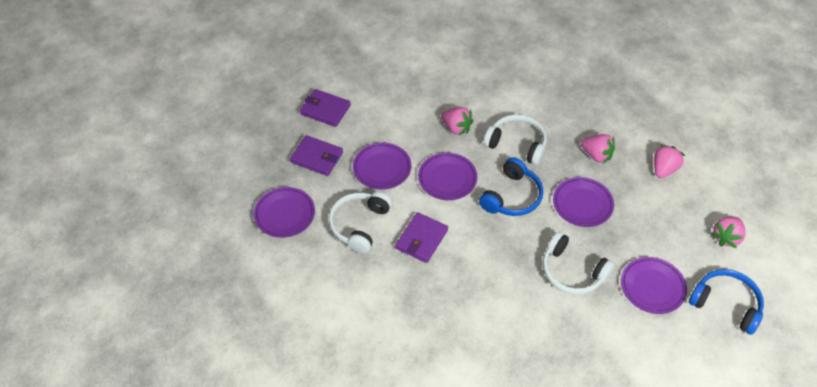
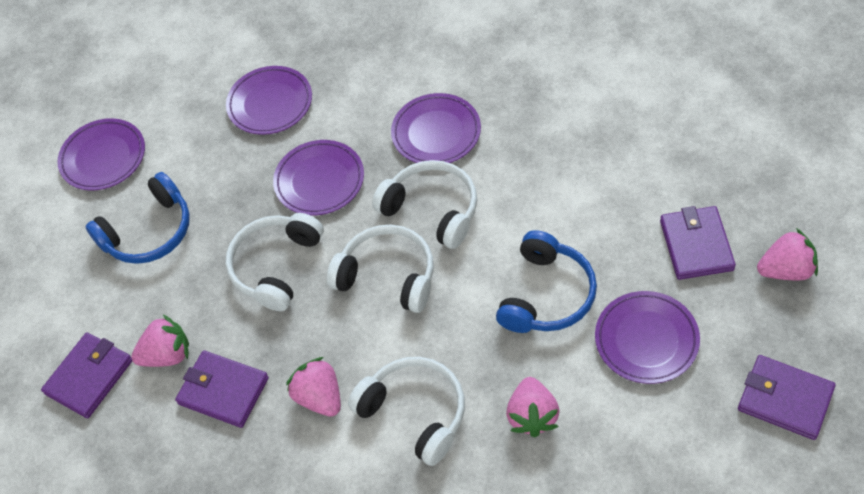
purple wallet: [290,135,343,176] [300,89,351,127] [395,212,448,263] = 3 -> [41,332,132,418] [175,350,269,428] [660,206,736,280] [738,355,836,440] = 4
white headphones: [329,192,392,254] [483,114,547,165] [542,232,614,295] = 3 -> [225,213,324,311] [327,225,434,313] [348,357,465,466] [372,160,477,249] = 4

